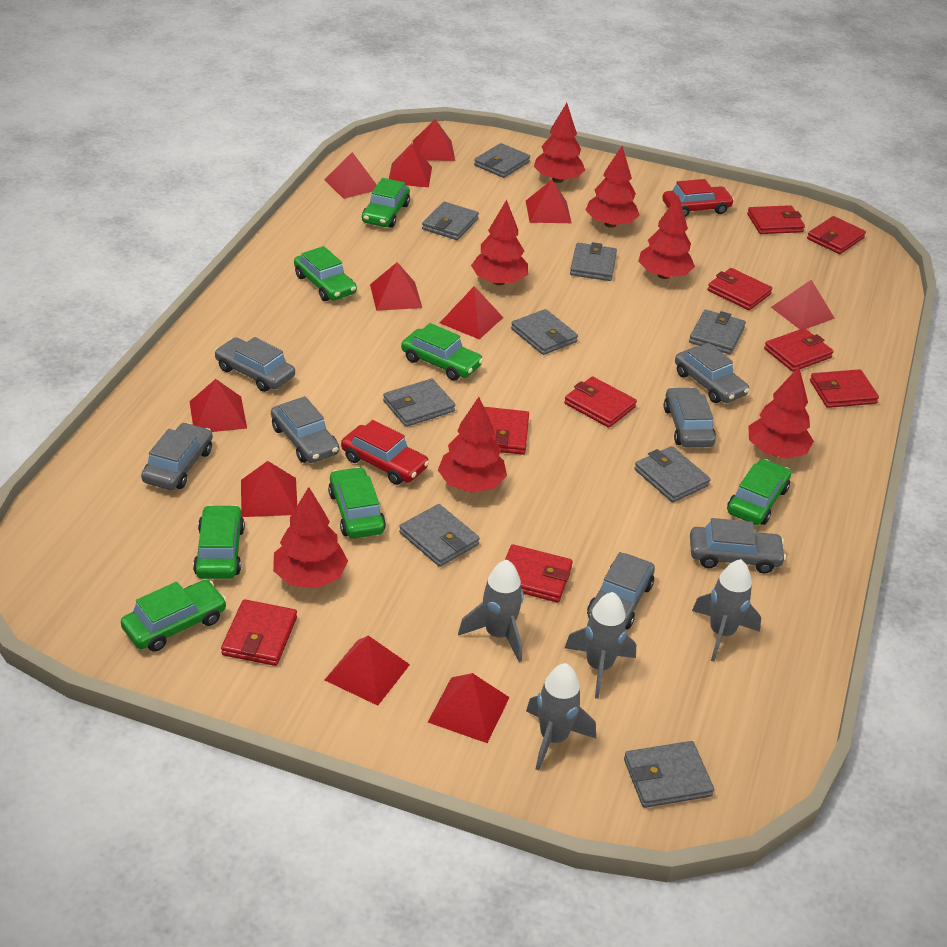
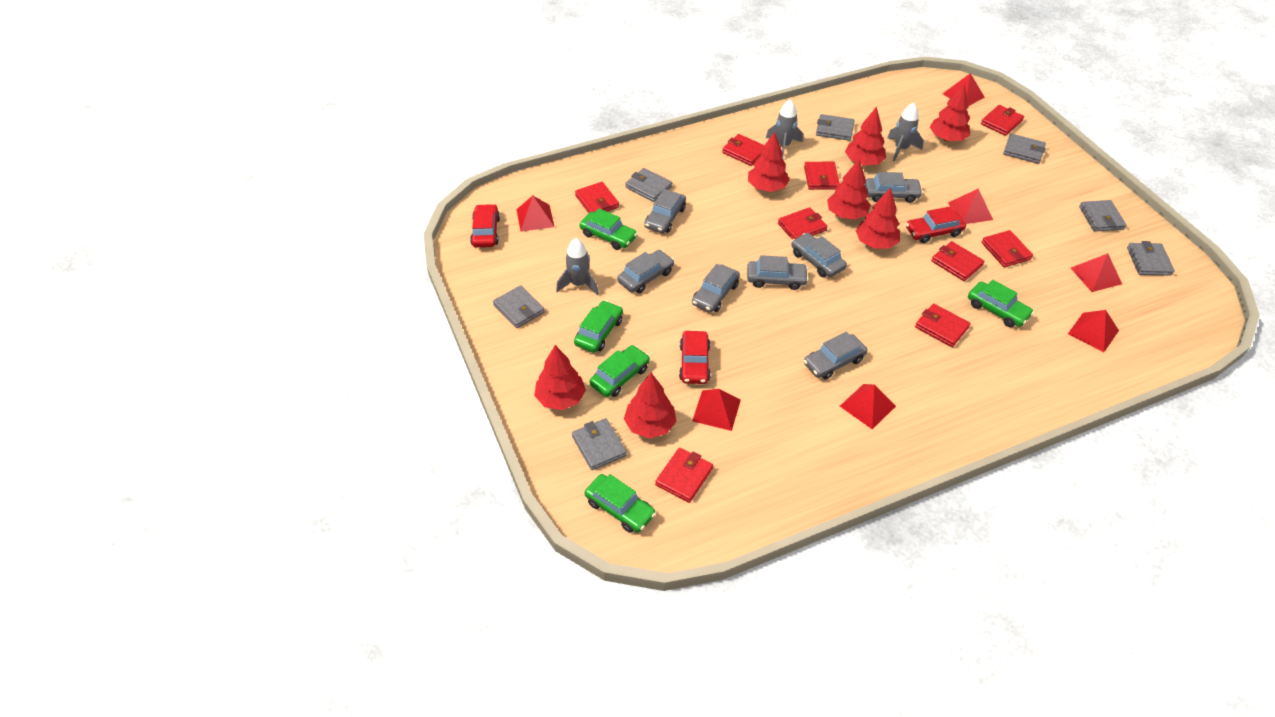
green car: [121,580,227,651] [193,505,245,579] [294,246,357,301] [328,467,386,539] [362,178,410,228] [401,323,483,381] [727,459,791,525] = 7 -> [574,300,623,353] [580,208,637,250] [584,474,656,533] [589,345,650,397] [968,280,1034,327] = 5
grey rocket: [458,559,523,662] [526,663,596,771] [565,592,636,699] [692,559,761,661] = 4 -> [556,238,599,296] [766,99,803,159] [887,102,924,161] = 3
grey wallet: [383,379,455,427] [399,504,480,567] [422,202,479,240] [474,143,530,178] [511,309,578,355] [570,242,617,281] [624,741,714,808] [634,446,711,502] [689,310,746,354] = 9 -> [493,285,545,328] [572,418,627,470] [625,168,673,202] [816,114,855,141] [1003,134,1046,164] [1079,200,1126,232] [1127,241,1175,276] = 7
red car: [341,420,429,485] [662,179,734,217] = 2 -> [470,204,500,247] [679,331,711,384] [906,206,966,243] = 3
red pyramid: [189,379,247,432] [241,461,297,517] [324,152,377,199] [325,636,410,706] [370,262,422,311] [389,143,432,187] [413,119,455,161] [428,673,510,743] [440,286,503,340] [526,180,571,223] [771,280,835,329] = 11 -> [516,196,554,232] [692,389,741,431] [840,384,896,429] [943,73,985,106] [948,189,993,224] [1068,310,1119,352] [1071,253,1122,292] = 7

